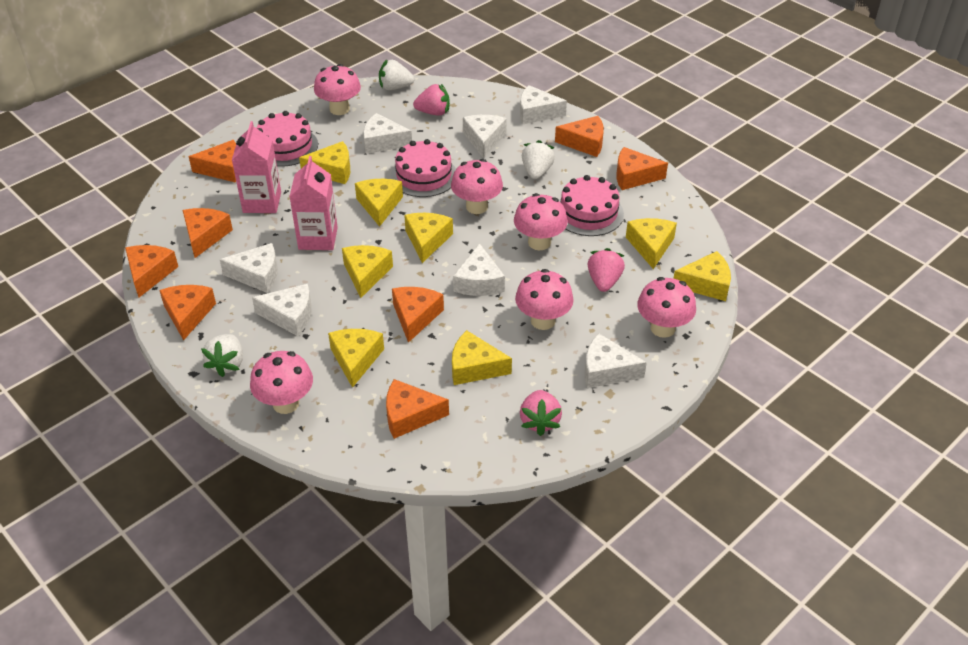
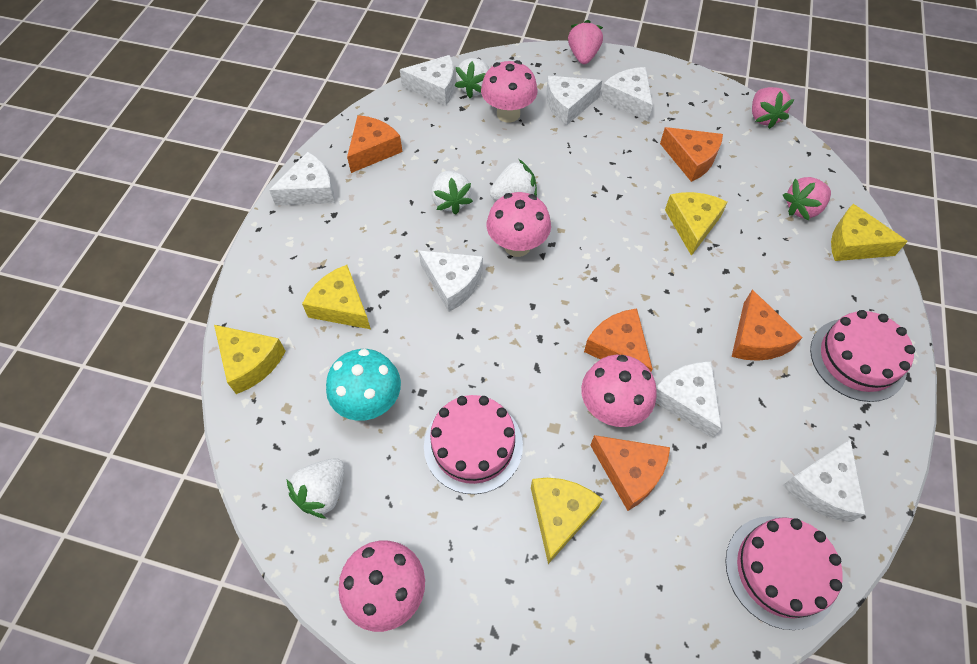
orange cheese: [125,245,178,298] [159,285,216,341] [183,208,233,258] [188,140,236,182] [386,379,449,439] [392,287,444,343] [555,116,604,157] [617,147,668,190] = 8 -> [347,115,403,173] [584,309,653,371] [590,435,670,511] [660,127,723,182] [732,289,803,361] = 5
pink carton: [232,121,281,213] [289,156,338,250] = 2 -> none = 0
pink mushroom: [250,351,313,414] [314,64,361,115] [451,159,503,214] [514,193,568,250] [515,269,574,330] [637,277,696,338] = 6 -> [339,541,425,632] [481,60,538,123] [487,192,551,257] [581,355,657,427] = 4
turquoise mushroom: none = 0 -> [326,349,401,421] = 1
white strawberry: [201,334,243,377] [379,59,414,90] [522,140,555,179] = 3 -> [287,458,345,519] [432,171,473,214] [455,58,489,98] [490,159,537,200] = 4
yellow cheese: [299,141,350,184] [328,329,384,388] [342,245,393,298] [355,179,403,227] [404,213,453,263] [452,330,512,385] [626,218,677,269] [673,251,731,301] = 8 -> [214,325,286,394] [302,265,371,329] [531,478,603,564] [665,192,728,256] [831,204,908,261] = 5

